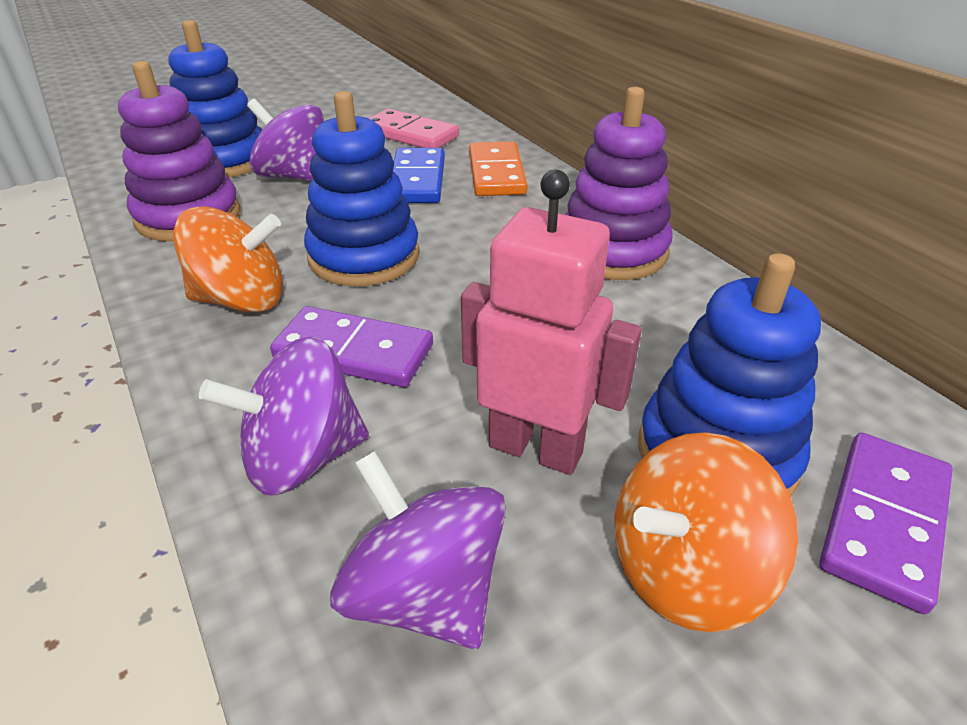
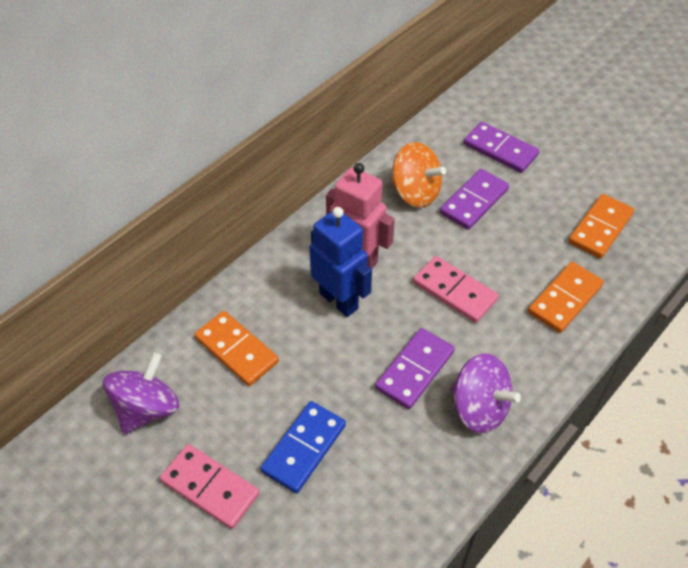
blue robot: none = 0 -> [309,207,372,317] = 1
blue stacking toy: [168,20,262,178] [304,91,420,287] [638,253,821,497] = 3 -> none = 0
orange domino: [469,141,528,196] = 1 -> [194,311,279,386] [528,262,604,333] [568,194,634,259] = 3
orange spinning top: [173,206,283,312] [614,432,798,632] = 2 -> [391,142,446,208] = 1
pink domino: [369,109,459,148] = 1 -> [160,444,260,529] [413,256,499,323] = 2
purple domino: [270,306,433,387] [819,433,953,614] = 2 -> [375,328,455,409] [440,169,509,230] [463,122,539,173] = 3
purple spinning top: [199,336,369,496] [247,99,324,181] [330,451,506,649] = 3 -> [103,353,179,434] [450,353,521,433] = 2
purple stacking toy: [118,61,240,242] [564,87,673,280] = 2 -> none = 0

